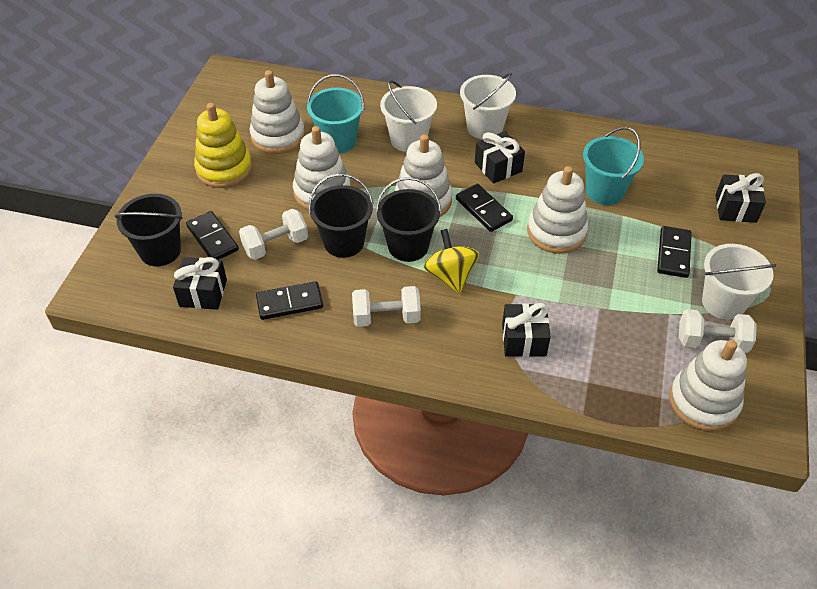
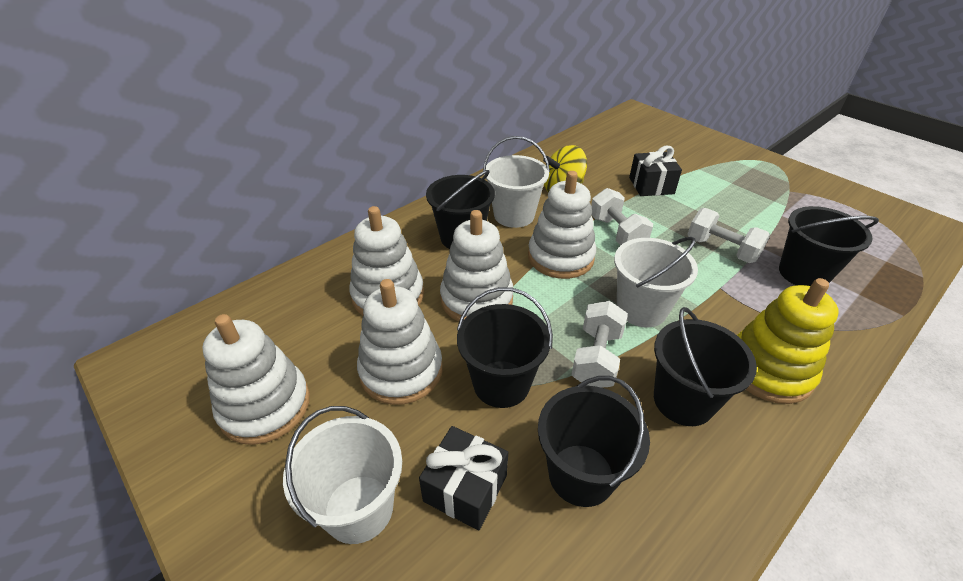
black bucket: [114,194,182,267] [308,174,374,258] [375,177,441,262] = 3 -> [426,170,495,249] [457,287,553,408] [538,376,650,507] [654,307,757,426] [779,206,879,286] = 5
black domino: [186,211,239,260] [256,281,323,320] [456,184,513,232] [657,226,692,278] = 4 -> none = 0
black gift: [173,257,227,310] [475,131,525,184] [502,303,551,357] [715,173,766,223] = 4 -> [419,426,508,530] [629,146,682,196] = 2
turquoise bucket: [307,74,364,153] [583,127,644,205] = 2 -> none = 0

